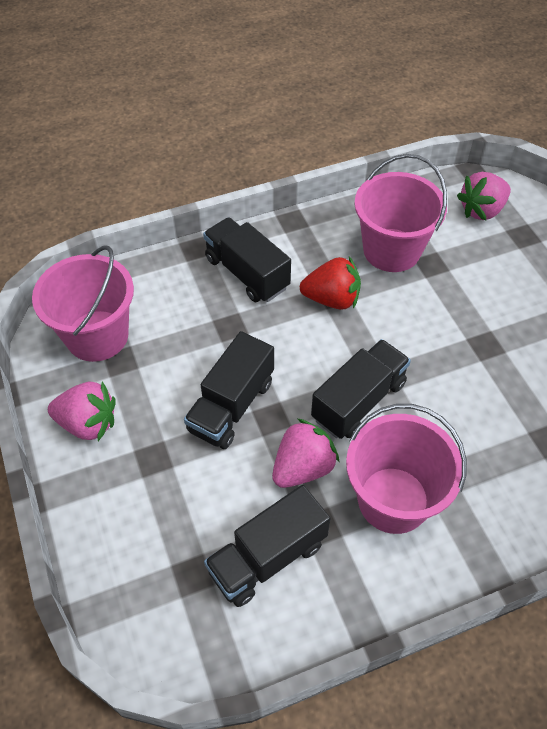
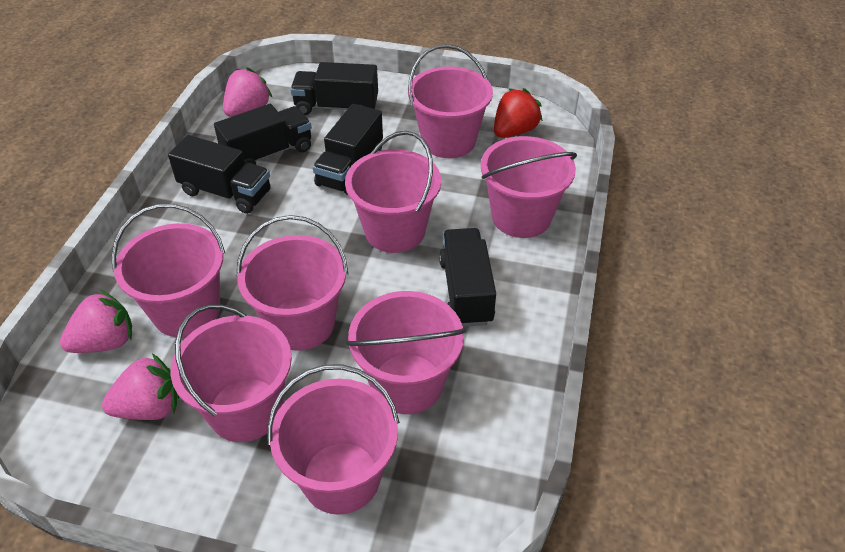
black truck: [184,331,274,449] [203,217,291,302] [204,485,331,607] [311,339,411,439] = 4 -> [168,135,271,214] [214,104,312,165] [290,62,378,115] [313,104,383,195] [439,228,496,327] = 5
pink bucket: [32,246,134,362] [346,404,467,534] [354,154,447,272] = 3 -> [111,204,225,337] [170,304,292,442] [236,215,348,351] [267,364,400,515] [345,131,441,253] [346,291,466,414] [408,44,493,158] [481,136,577,238] = 8

